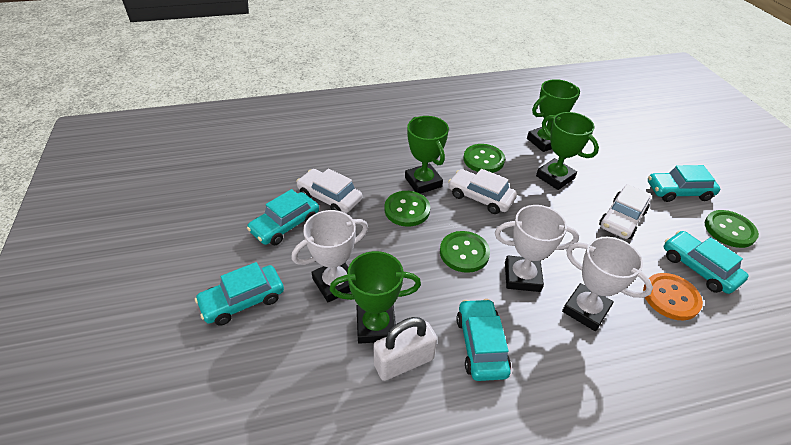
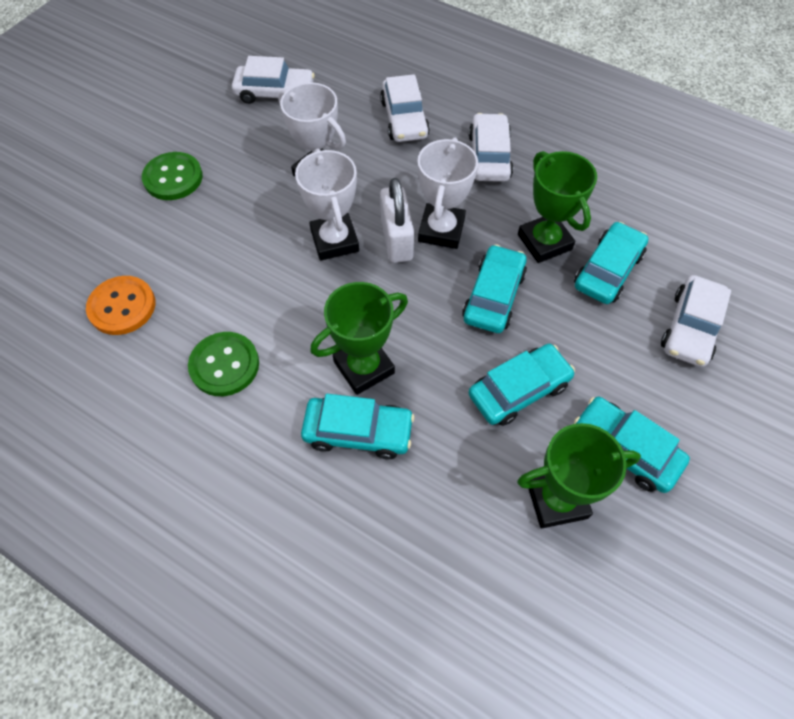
green button: [385,191,430,227] [440,231,490,273] [464,144,505,173] [705,210,759,248] = 4 -> [142,152,203,200] [188,332,259,396] = 2
green trophy: [330,251,421,344] [405,116,449,194] [527,79,580,152] [536,112,599,190] = 4 -> [310,282,408,395] [517,423,641,528] [518,151,597,263] = 3
white car: [296,168,362,213] [448,169,517,214] [599,184,651,239] = 3 -> [232,56,315,104] [380,74,430,142] [469,113,513,182] [661,275,731,367] = 4

